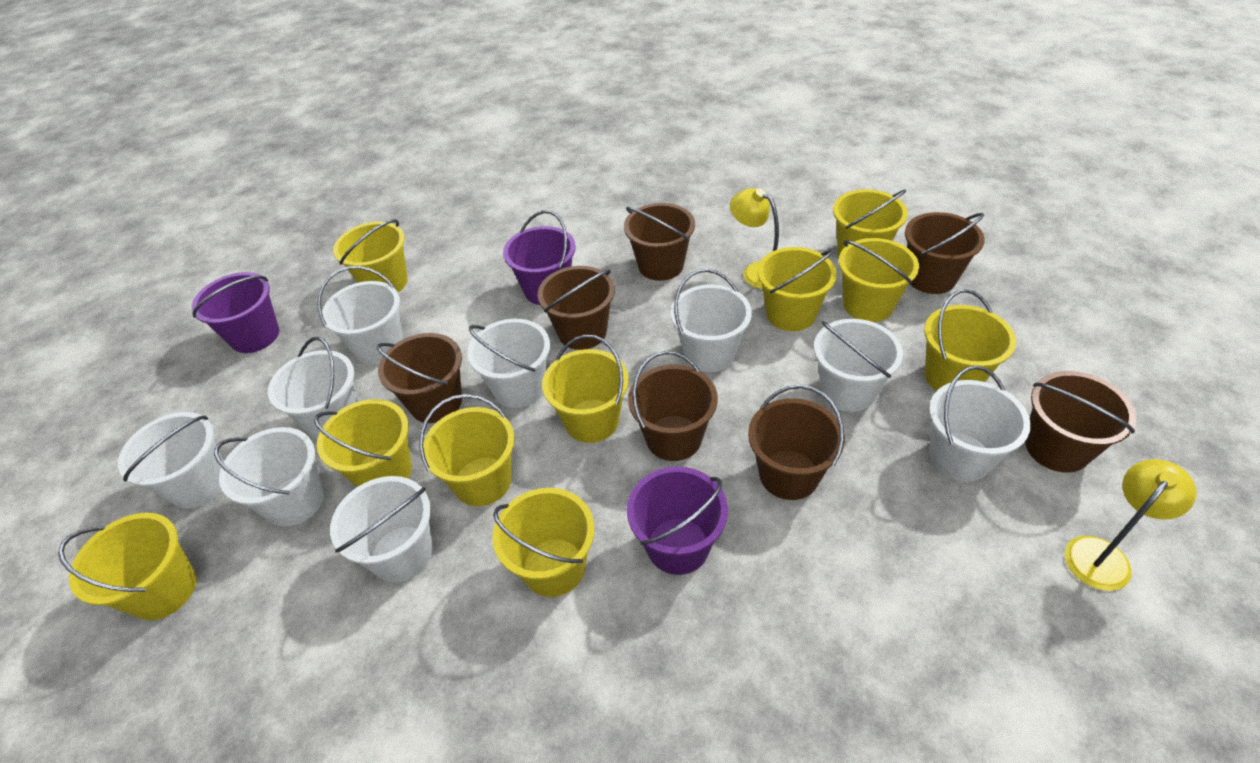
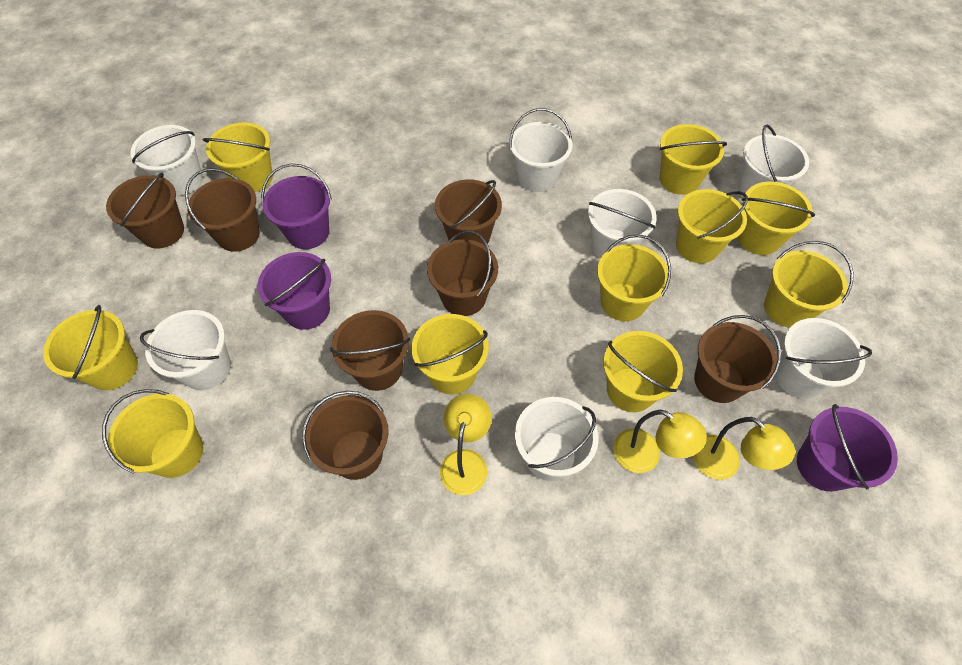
white bucket: [118,412,224,509] [214,427,324,527] [268,337,358,440] [318,266,403,364] [330,476,433,582] [467,319,550,408] [670,269,752,372] [814,319,903,412] [929,366,1031,481] = 9 -> [130,125,203,195] [140,310,231,390] [509,108,572,192] [515,397,599,481] [588,189,657,259] [738,124,809,198] [775,318,872,399] = 7
yellow lamp: [730,188,779,289] [1065,459,1197,591] = 2 -> [440,394,492,495] [613,410,707,473] [692,417,795,480] = 3

